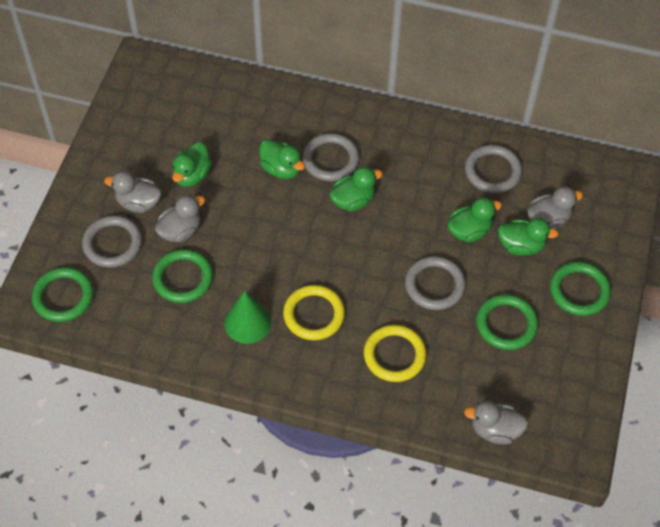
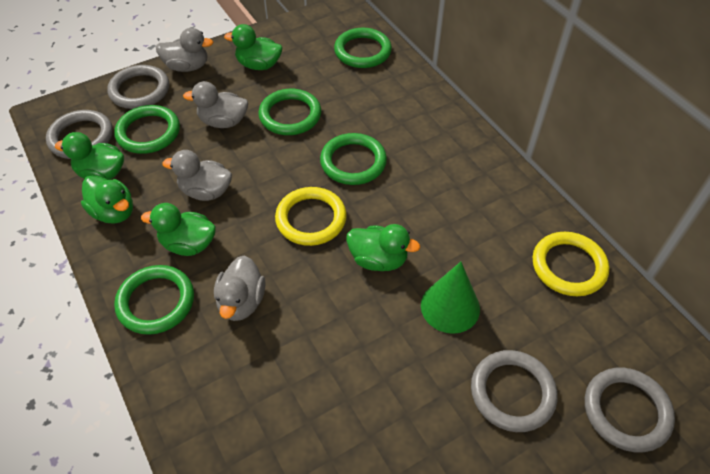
green ring: [32,267,93,322] [152,249,213,303] [476,294,538,350] [550,262,611,316] = 4 -> [114,105,180,154] [114,265,194,335] [258,89,321,135] [320,133,387,185] [334,28,392,68] = 5

